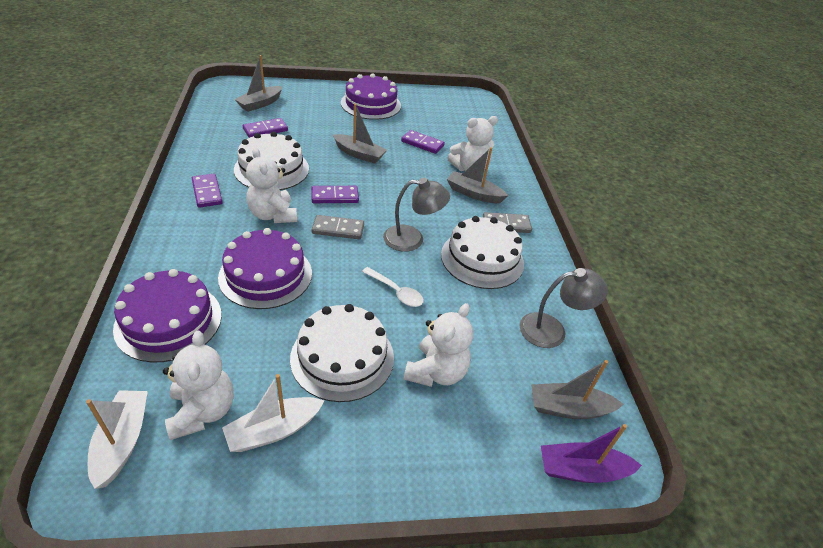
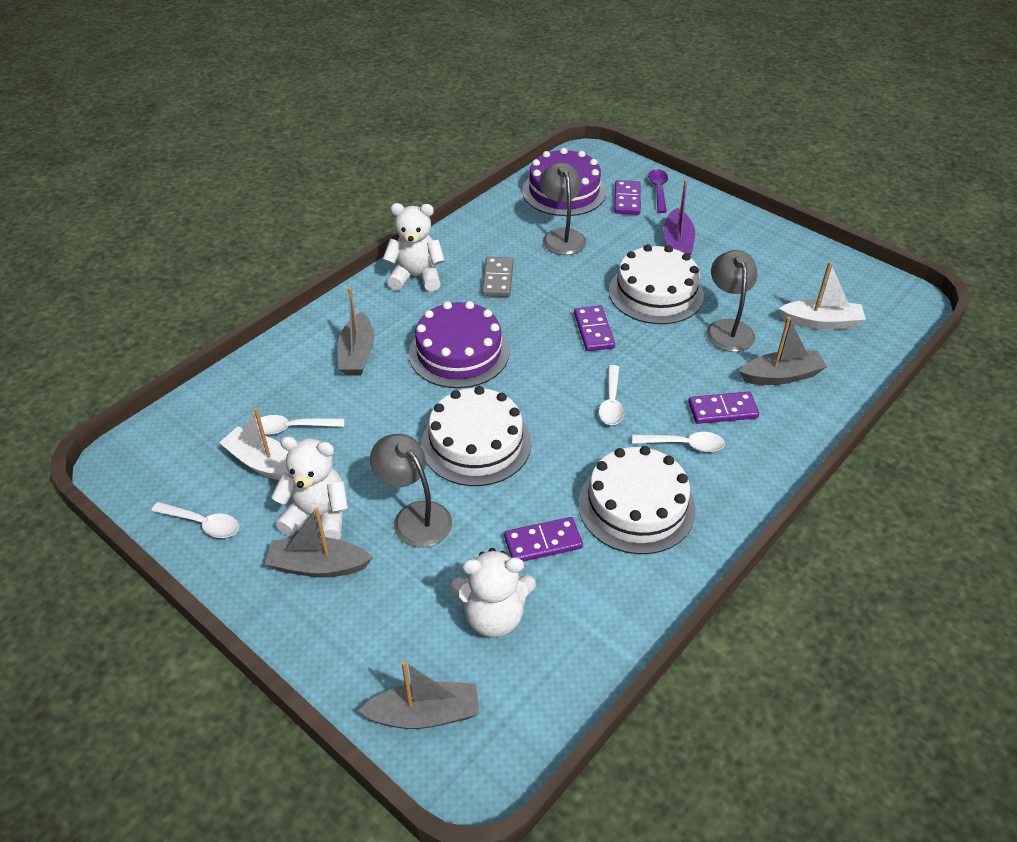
grey domino: [311,215,364,239] [483,212,532,233] = 2 -> [482,257,513,297] = 1
grey lamp: [383,178,450,252] [519,268,608,348] = 2 -> [370,434,452,548] [539,163,586,255] [706,250,757,352] = 3
purple cake: [113,269,222,362] [218,228,312,309] [341,73,401,120] = 3 -> [409,301,510,388] [522,148,606,216] = 2
purple spoon: none = 0 -> [648,169,668,213] = 1
white spoon: [362,267,424,307] = 1 -> [151,502,239,538] [260,415,344,435] [599,365,624,425] [632,432,725,452] = 4
white teddy bear: [163,331,234,440] [246,147,297,223] [404,303,473,387] [447,116,498,171] = 4 -> [271,436,348,540] [383,203,445,292] [451,548,536,637] = 3

